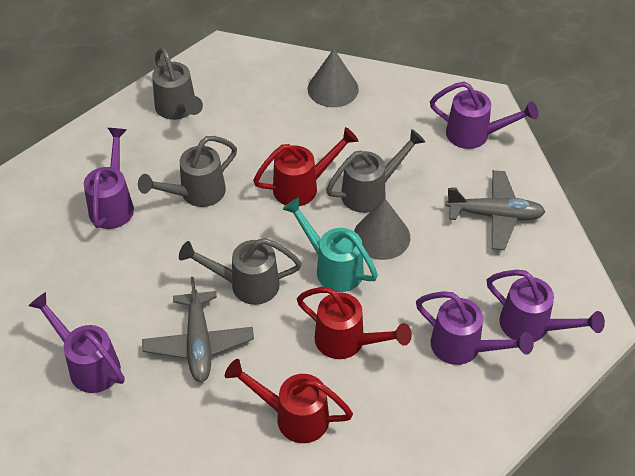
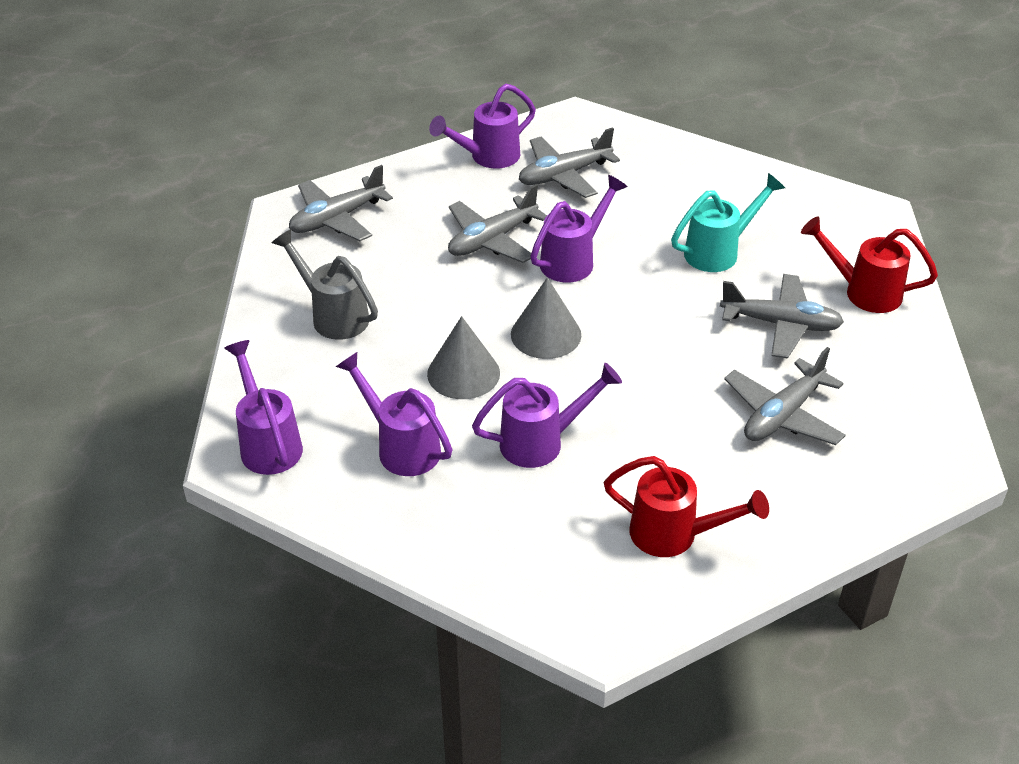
grey plane: [142,277,254,382] [446,170,545,250] = 2 -> [289,165,393,241] [448,184,547,263] [519,127,620,198] [720,274,844,359] [724,347,846,445] = 5
grey watering can: [138,136,237,207] [152,48,203,120] [179,238,302,305] [326,129,425,213] = 4 -> [272,229,378,340] = 1
red watering can: [225,359,353,443] [253,127,358,206] [297,287,412,359] = 3 -> [604,456,769,557] [801,216,938,313] = 2

